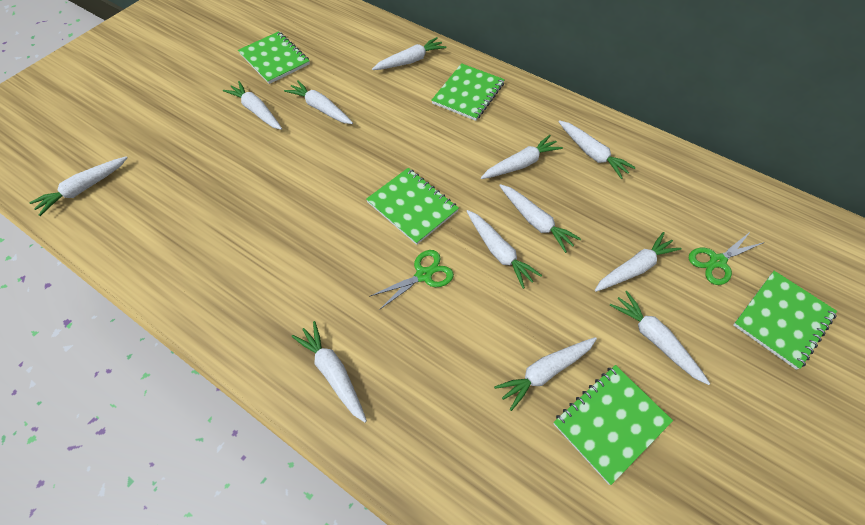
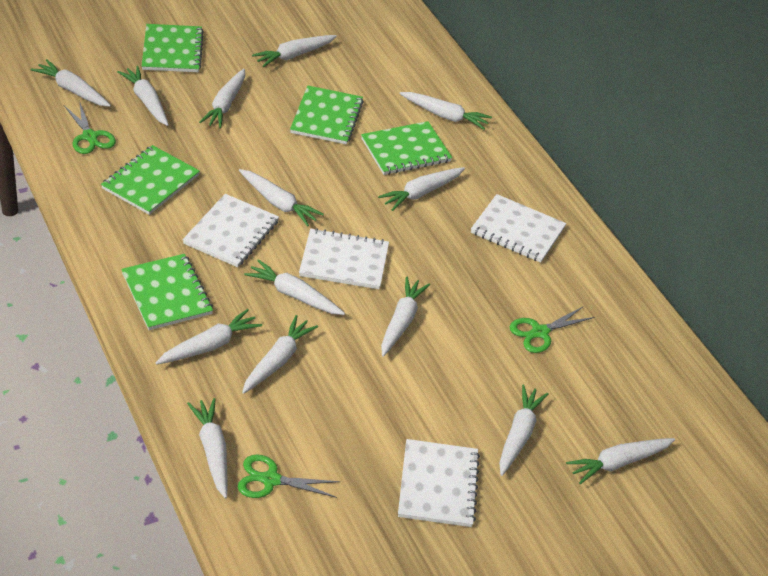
green scissors: [369,250,454,310] [689,231,765,285] = 2 -> [64,103,116,154] [238,454,340,498] [510,307,594,353] = 3
white carrot: [29,156,128,216] [223,81,282,130] [284,80,353,124] [292,321,367,422] [372,37,447,70] [466,210,542,289] [481,135,563,179] [494,337,597,411] [499,184,581,253] [558,120,636,179] [595,232,682,292] [609,291,710,385] = 12 -> [31,59,111,107] [117,66,169,126] [156,309,262,364] [187,398,228,499] [199,69,245,129] [239,169,324,227] [242,315,318,394] [244,259,345,315] [252,35,337,67] [378,167,465,211] [381,276,430,357] [400,92,492,130] [499,385,548,476] [566,438,675,484] = 14
white notebook: none = 0 -> [182,194,279,267] [299,228,389,289] [398,439,480,527] [471,194,566,263] = 4

